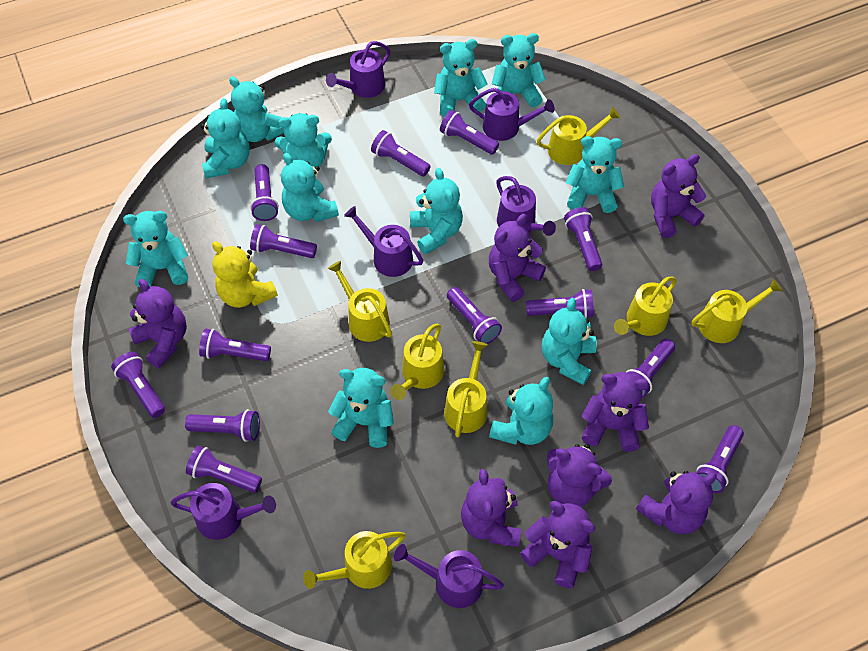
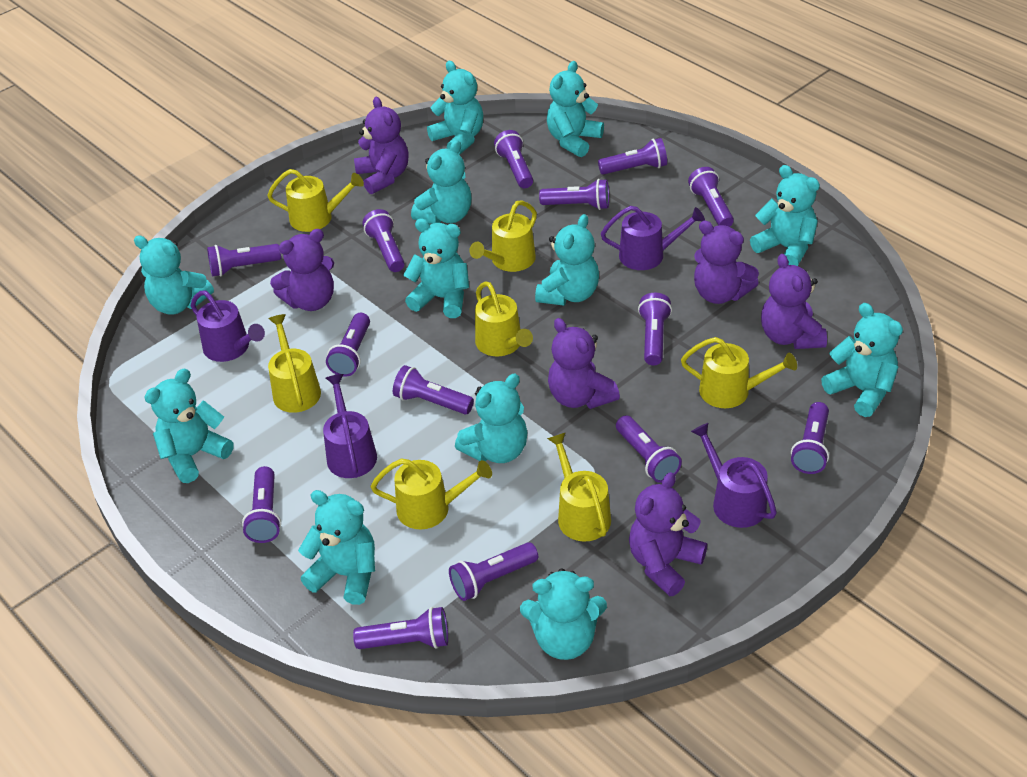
purple flashlight: [111,352,165,418] [185,409,260,442] [186,446,262,493] [199,329,271,361] [250,164,279,221] [250,224,317,258] [371,130,431,176] [440,110,499,155] [447,287,502,344] [526,289,594,318] [564,207,602,271] [626,339,675,398] [696,425,744,493] = 13 -> [207,244,281,277] [242,466,281,543] [326,313,370,377] [353,607,448,649] [363,209,405,272] [393,365,474,414] [449,542,538,601] [494,130,533,188] [539,179,609,210] [598,138,667,175] [616,415,682,483] [638,293,672,365] [688,167,734,227] [791,402,829,474] = 14
purple teddy bear: [129,279,187,368] [461,469,521,547] [489,214,546,302] [520,501,595,588] [547,444,612,507] [582,372,649,452] [636,471,717,534] [651,154,706,238] = 8 -> [270,229,334,311] [354,97,409,194] [548,318,620,409] [629,472,707,596] [694,221,759,304] [761,254,827,349] = 6
purple watering can: [171,483,276,540] [326,41,390,98] [344,206,423,277] [394,544,504,608] [469,88,555,141] [496,176,556,236] = 6 -> [191,290,265,362] [323,374,377,478] [601,206,705,270] [691,423,777,528] = 4
yellow teddy bear: [212,241,278,308] = 1 -> none = 0

